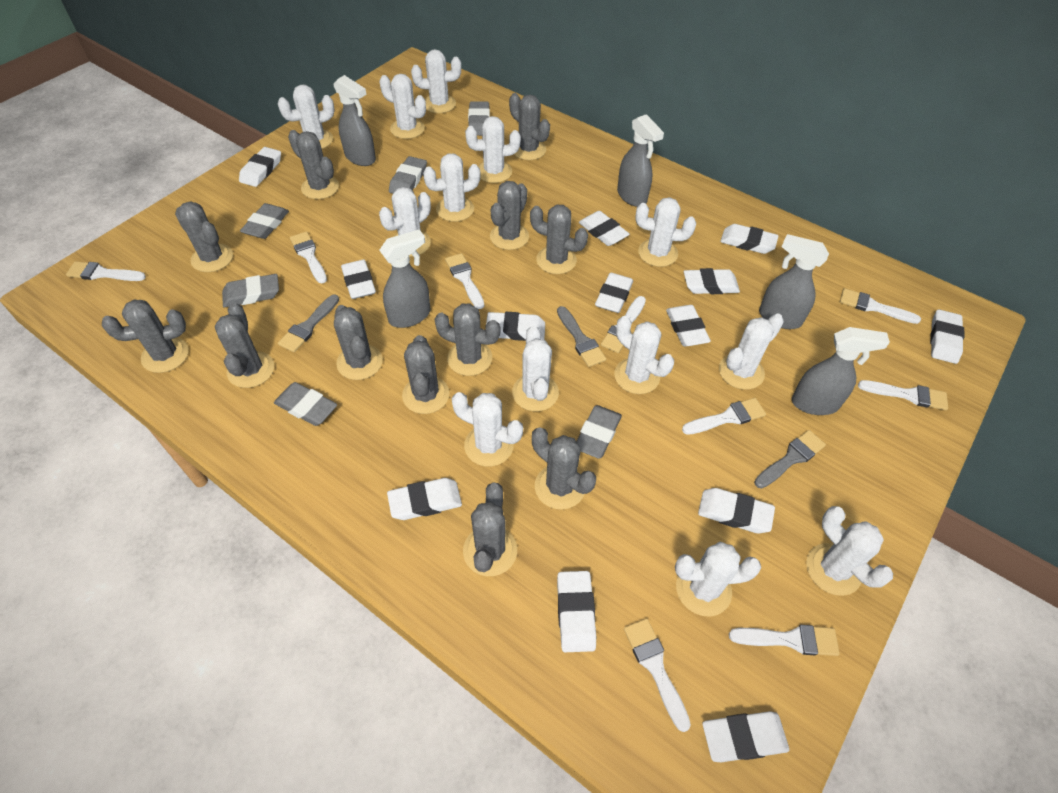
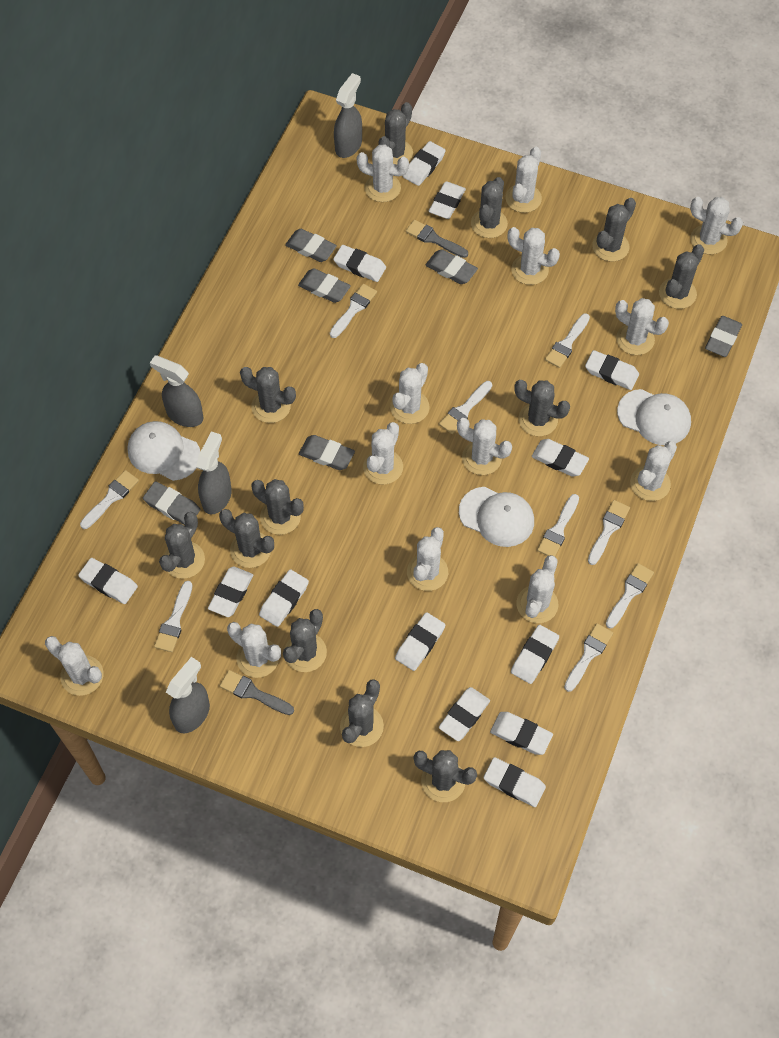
grey brush: [278,294,339,352] [557,306,606,367] [754,430,826,489] = 3 -> [220,670,294,715] [406,220,468,258] = 2
grey spray bottle: [333,75,376,166] [379,230,430,328] [617,114,664,207] [759,234,829,329] [792,327,890,415] = 5 -> [150,355,203,427] [166,657,210,733] [196,431,232,515] [334,73,362,158] = 4
white cap: none = 0 -> [127,421,200,481] [459,487,534,547] [617,389,691,445] = 3

